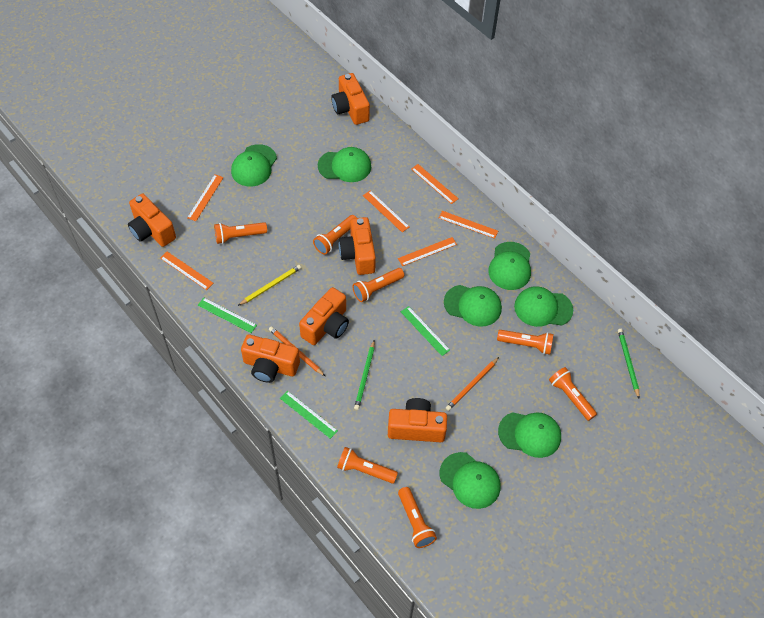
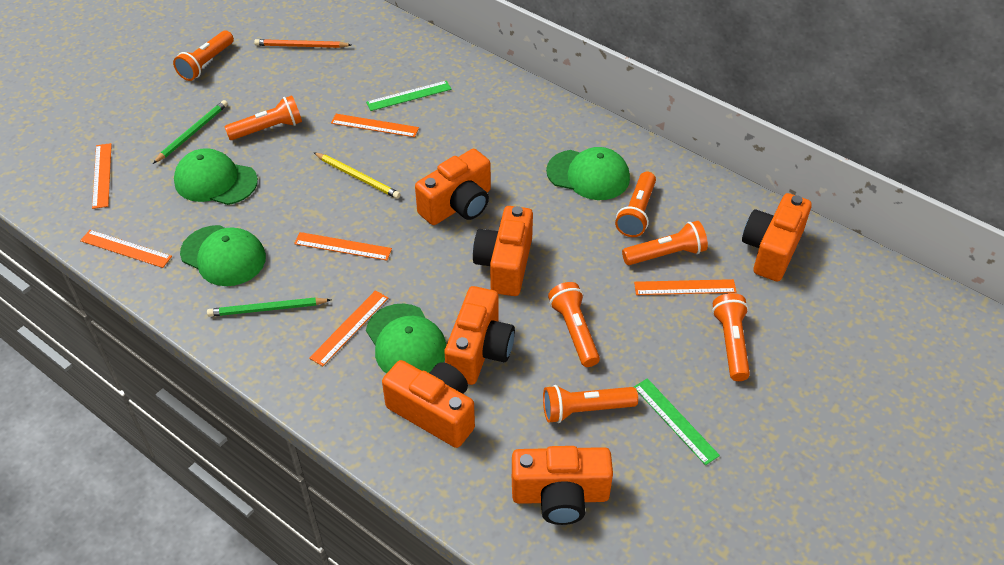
green cap: [231,144,277,187] [318,147,371,182] [440,452,500,509] [444,285,502,327] [488,242,531,290] [498,412,561,458] [514,286,573,327] = 7 -> [174,148,258,205] [180,225,266,286] [366,303,447,374] [546,147,630,200] = 4
green ruler: [198,298,257,333] [280,391,338,439] [401,306,450,356] = 3 -> [366,81,451,111] [634,378,720,465] = 2
orange pencil: [269,326,325,376] [446,357,499,411] = 2 -> [254,39,351,48] = 1

